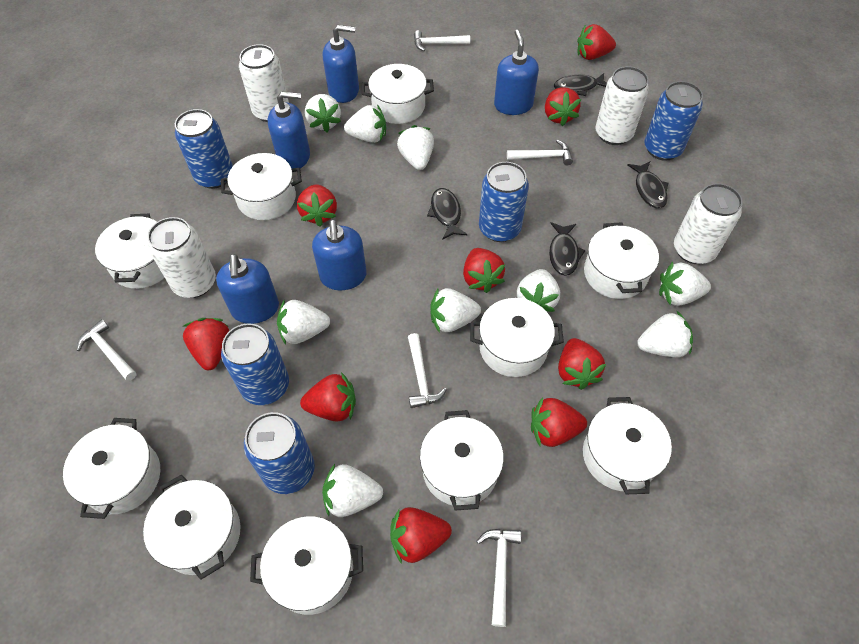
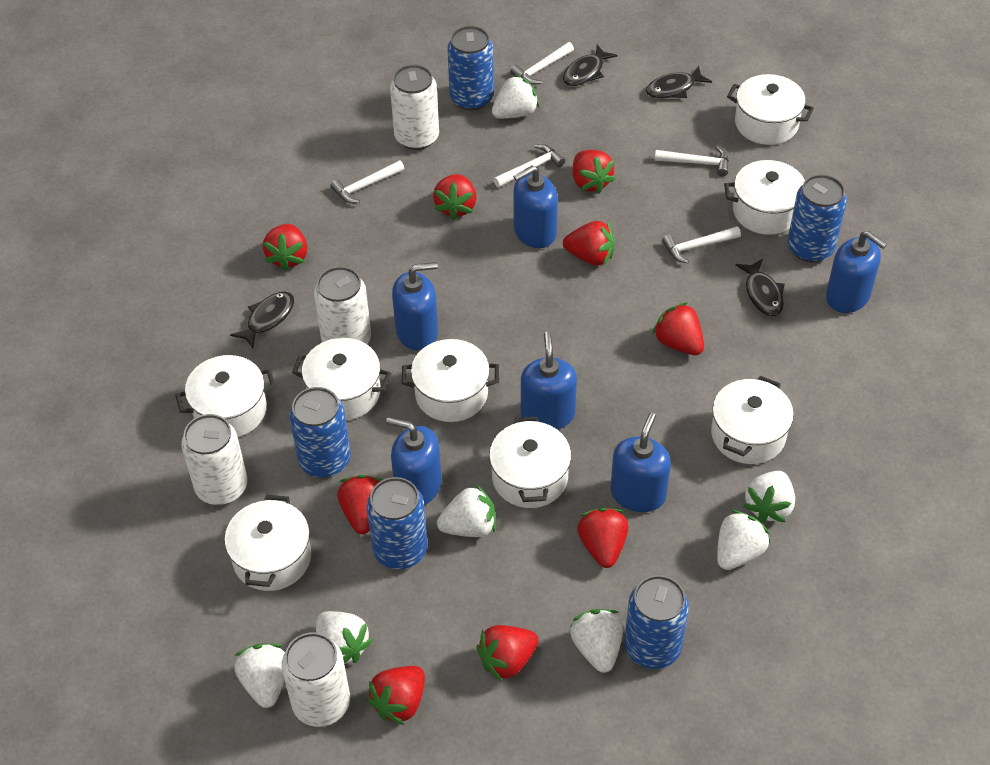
blue soap dispenser: [216,254,279,324] [268,92,310,168] [312,220,367,290] [323,25,359,103] [494,30,539,115] = 5 -> [386,417,442,505] [392,262,438,351] [513,165,558,248] [521,332,577,429] [610,412,671,512] [826,231,887,313] = 6
white pot: [63,418,160,519] [95,214,164,289] [143,475,240,580] [221,153,302,220] [250,517,363,615] [362,64,434,124] [420,410,504,511] [470,298,564,377] [583,397,672,494] [584,222,659,299] = 10 -> [175,355,276,437] [224,495,311,591] [292,338,391,420] [402,339,499,422] [489,417,571,508] [711,376,794,464] [724,160,805,235] [727,74,814,145] = 8
white strawberry: [277,299,330,345] [305,94,341,132] [322,464,383,517] [344,105,386,143] [397,125,434,170] [430,288,481,333] [517,269,560,312] [637,310,693,357] [659,262,711,306] = 9 -> [234,643,285,708] [316,611,372,664] [437,484,496,537] [492,74,539,119] [570,609,623,673] [717,510,770,570] [743,471,795,523] = 7

